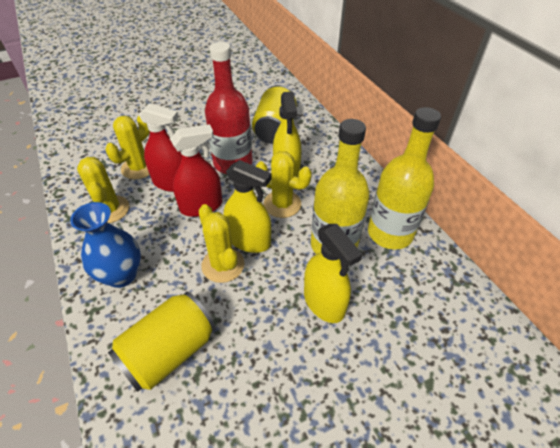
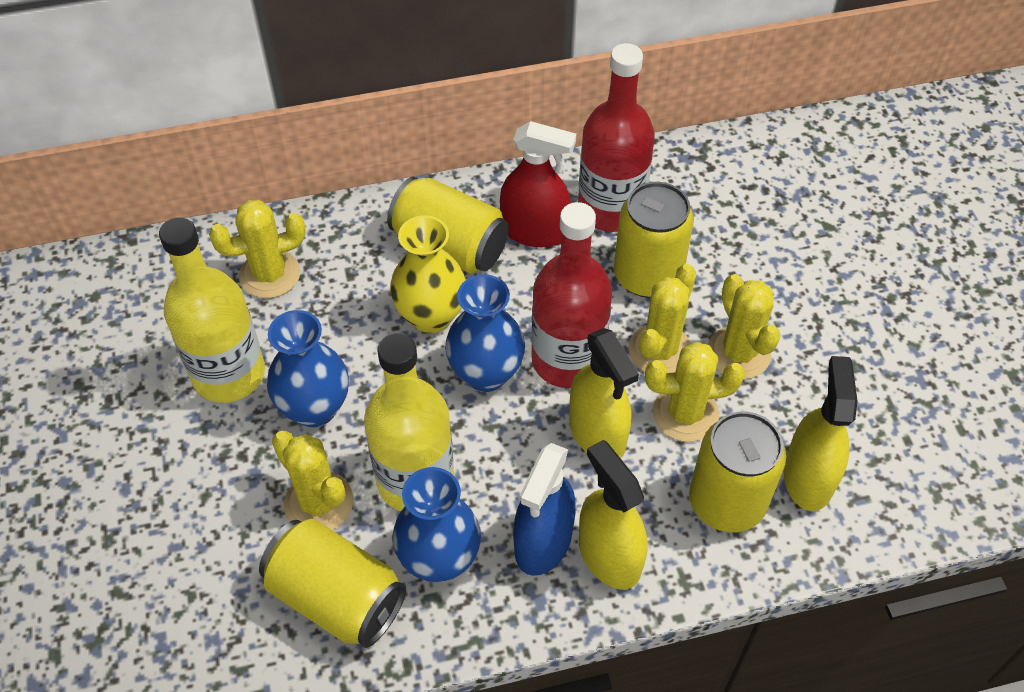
blue spray bottle: none = 0 -> [513,443,576,576] = 1
blue vase: [70,202,141,288] = 1 -> [267,310,349,427] [392,467,481,582] [445,274,525,392] = 3
red bottle: [205,42,252,174] = 1 -> [531,202,612,388] [578,43,655,232] = 2
red spray bottle: [139,103,182,192] [171,124,222,217] = 2 -> [500,121,576,247] = 1
yellow cactus: [77,157,129,223] [106,115,150,179] [199,204,245,283] [256,151,312,218] = 4 -> [209,200,306,298] [272,431,353,530] [628,264,696,373] [645,342,745,442] [708,274,781,379] = 5
yellow can: [108,292,216,392] [252,85,297,144] = 2 -> [259,519,406,648] [387,177,509,274] [614,182,694,298] [689,411,786,532] = 4
yellow vase: none = 0 -> [390,215,466,333] = 1

